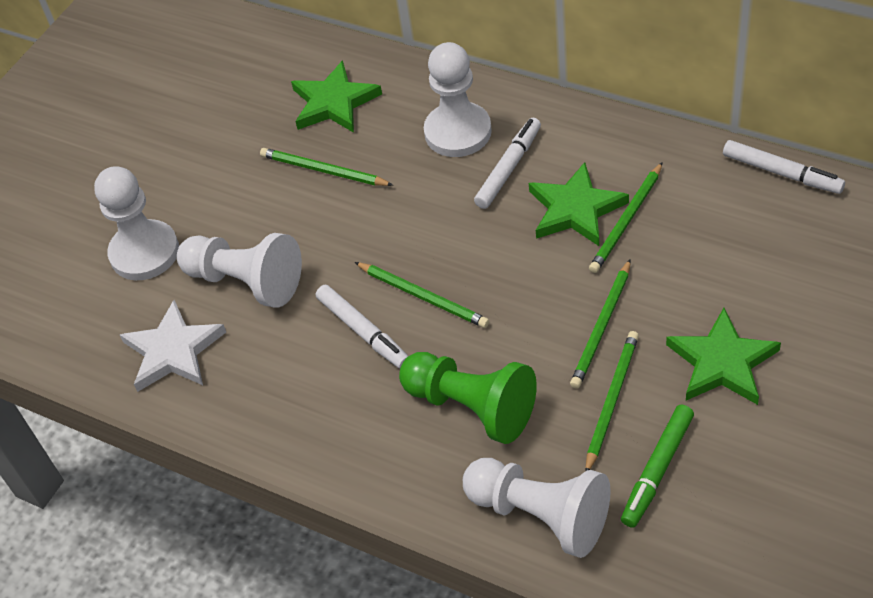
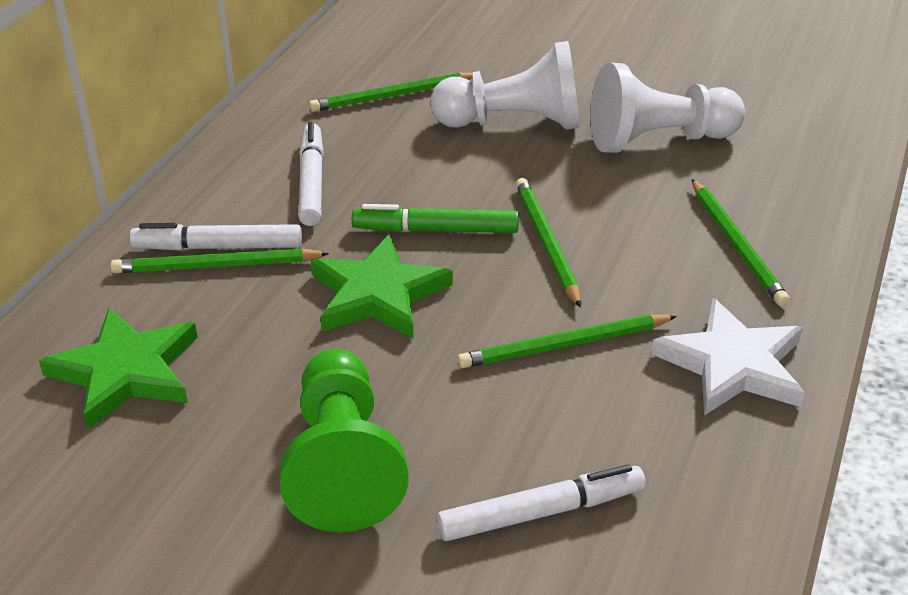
green star: [291,60,382,133] [529,162,629,246] [666,308,781,405] = 3 -> [39,308,198,429] [310,234,453,339] = 2
white pawn: [94,166,179,280] [177,233,302,308] [424,42,492,157] [463,458,611,558] = 4 -> [431,41,580,130] [590,62,745,153] = 2

